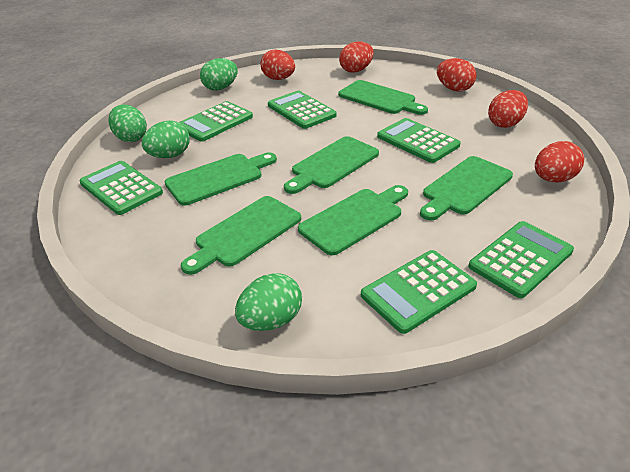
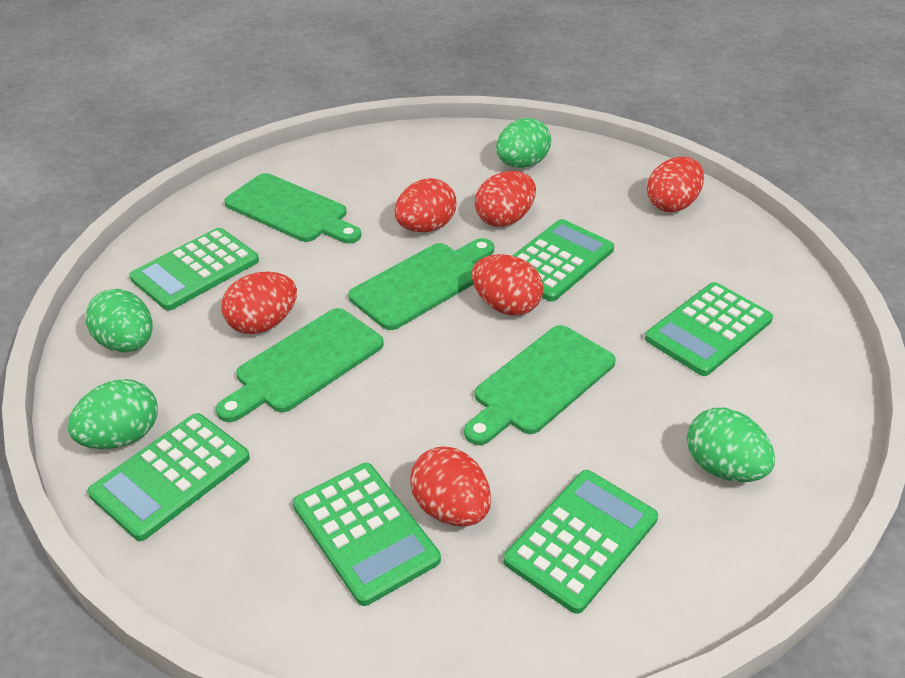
green cutting board: [165,152,277,206] [181,196,301,275] [284,136,379,194] [298,185,408,255] [338,80,428,115] [420,156,513,221] = 6 -> [216,308,384,422] [224,173,361,243] [348,238,494,330] [464,325,616,445] = 4
red egg: [260,49,295,80] [339,41,374,73] [437,58,476,92] [488,90,528,128] [535,141,584,182] = 5 -> [221,272,297,334] [394,178,456,232] [410,446,491,527] [472,254,543,316] [475,171,536,227] [647,157,704,212] = 6

